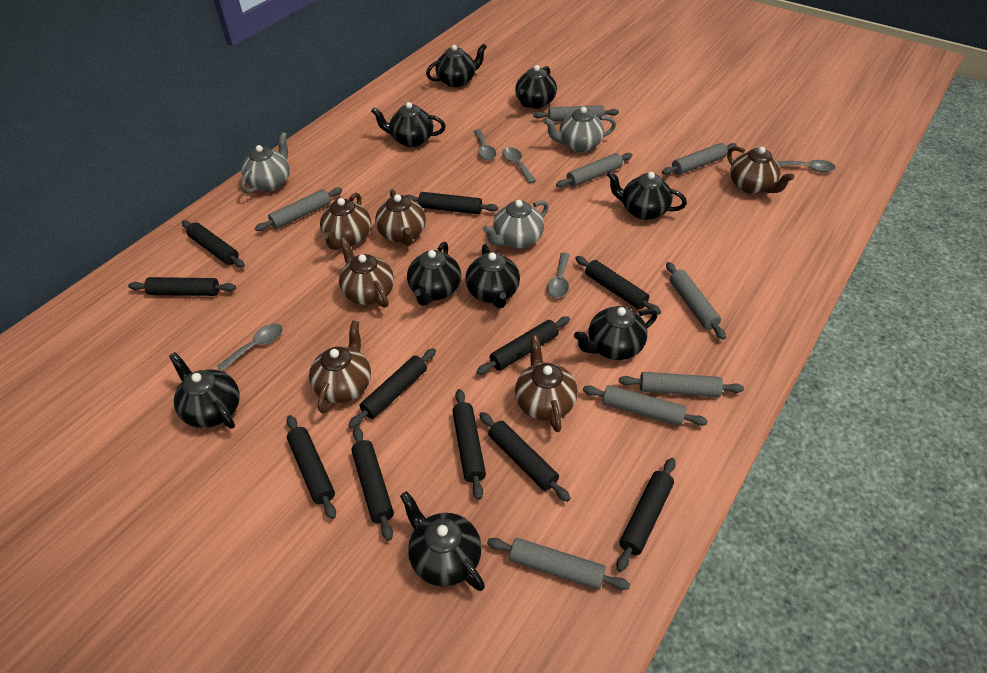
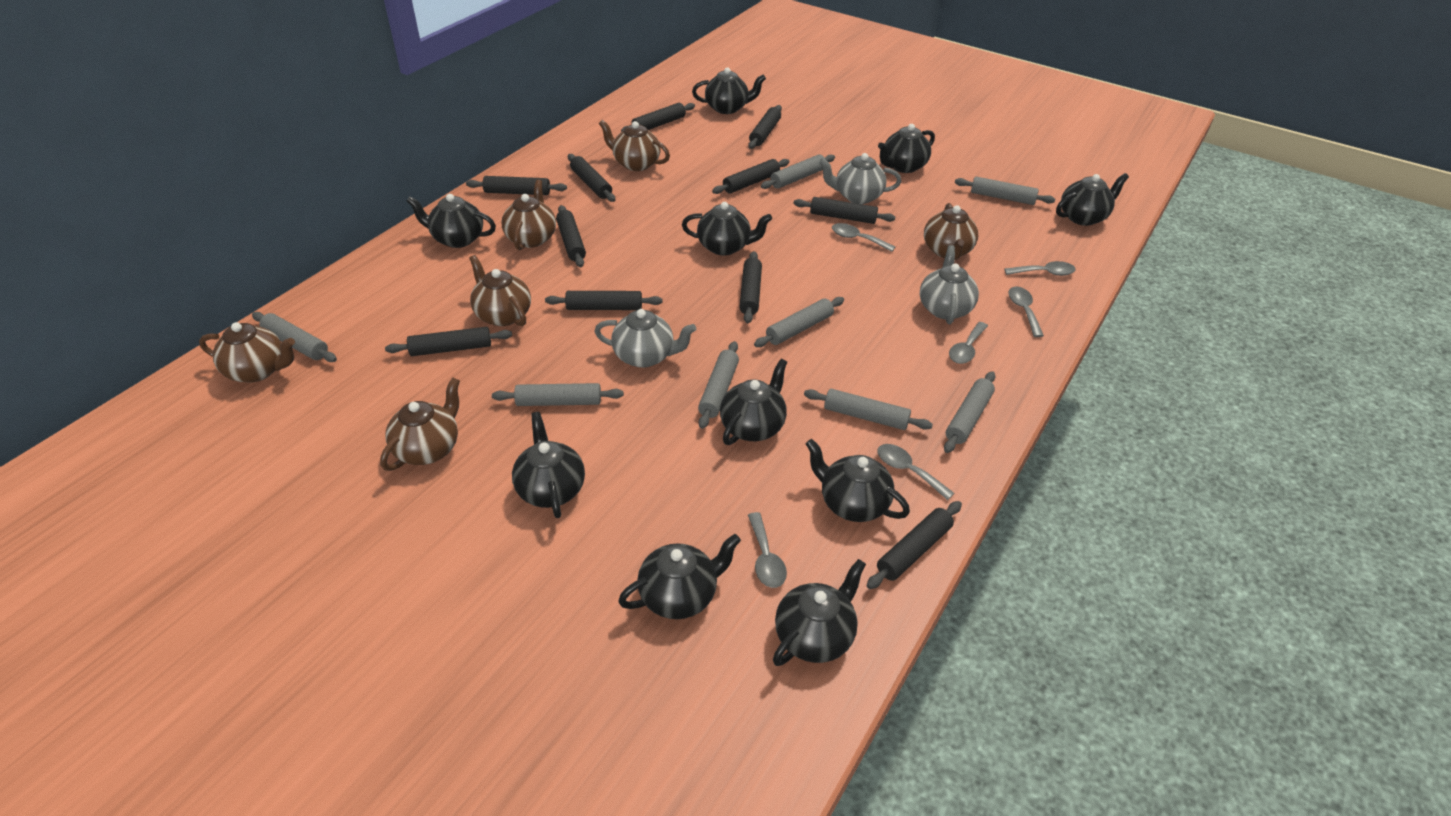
black teapot: [169,352,240,429] [371,102,446,147] [400,491,485,591] [407,242,461,306] [426,44,487,87] [465,244,520,308] [515,65,557,109] [574,306,657,360] [607,171,687,220] = 9 -> [407,194,496,248] [512,412,585,518] [618,534,741,619] [682,202,772,256] [692,67,766,114] [720,359,787,445] [773,559,866,666] [806,439,910,522] [878,124,935,173] [1056,173,1129,226] = 10
grey spoon: [217,323,282,372] [474,129,496,160] [502,147,536,184] [547,253,570,298] [777,160,835,172] = 5 -> [748,512,787,588] [832,223,895,252] [877,444,954,500] [949,322,988,364] [1004,261,1076,276] [1008,287,1044,337] = 6

